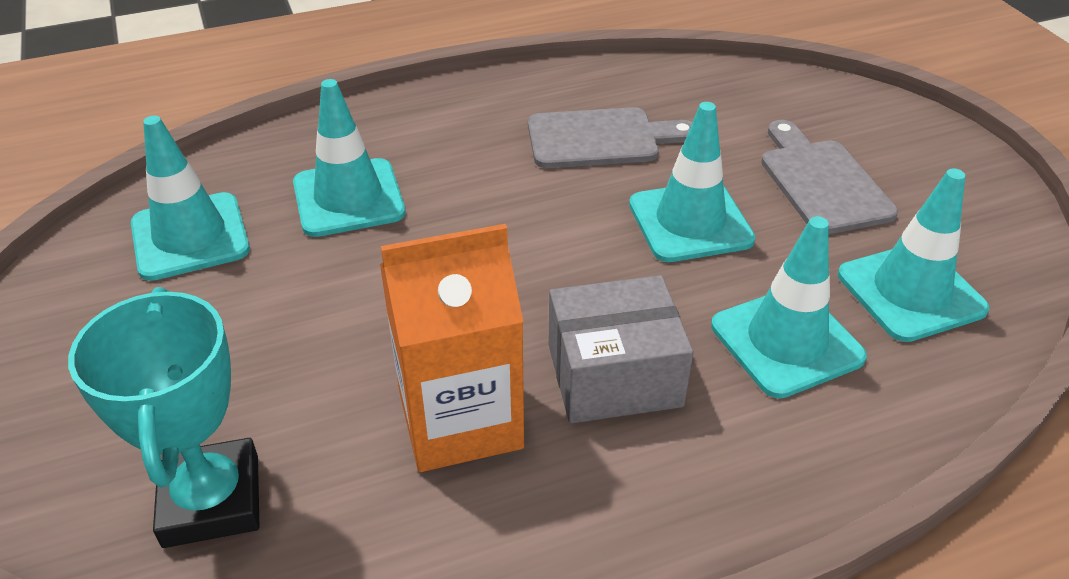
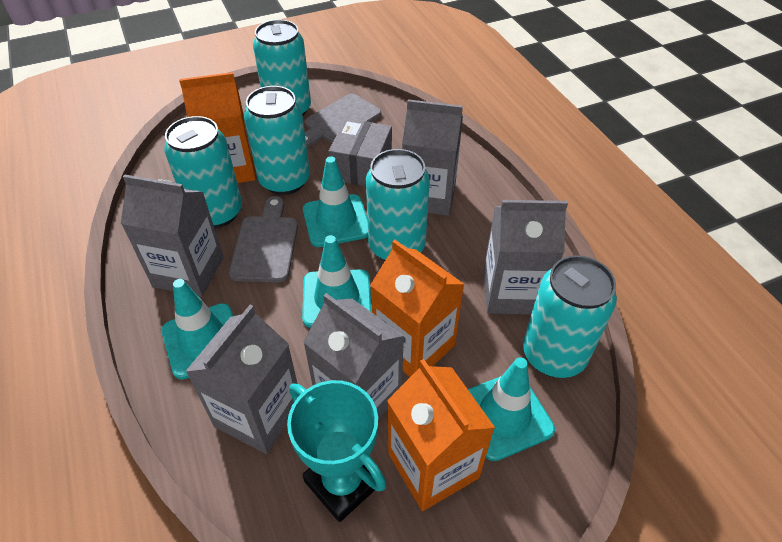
grey carton: none = 0 -> [121,174,224,297] [185,305,298,454] [303,293,404,419] [402,99,463,216] [483,200,568,315] = 5
orange carton: [380,224,524,472] = 1 -> [179,72,256,183] [370,240,465,377] [387,359,495,511] = 3
turquoise can: none = 0 -> [164,116,242,228] [244,86,310,195] [253,20,311,116] [366,149,430,261] [523,255,617,378] = 5
turquoise traffic cone: [131,116,250,281] [293,79,405,237] [629,102,756,262] [711,216,867,398] [838,169,990,342] = 5 -> [161,279,233,379] [302,235,371,328] [303,156,368,247] [468,357,555,461] = 4

